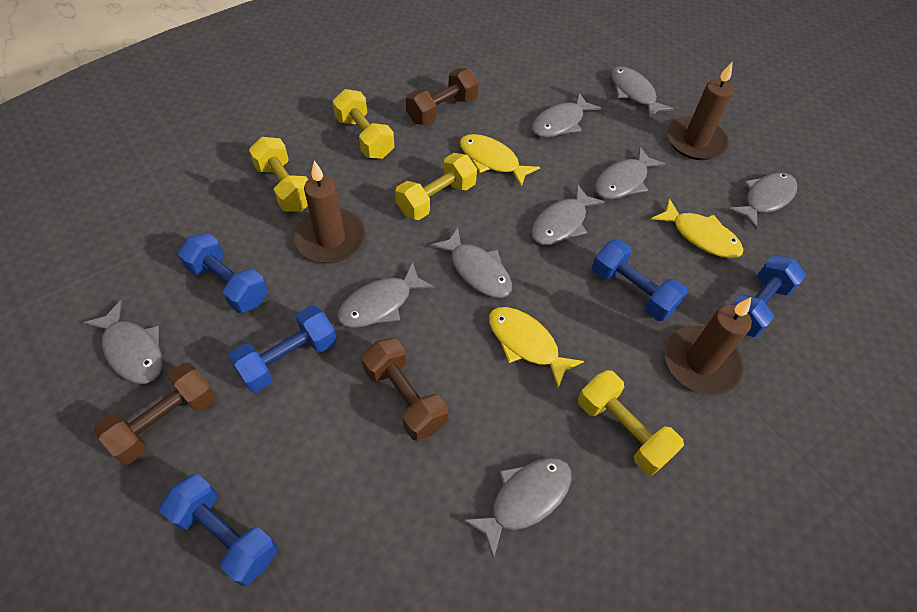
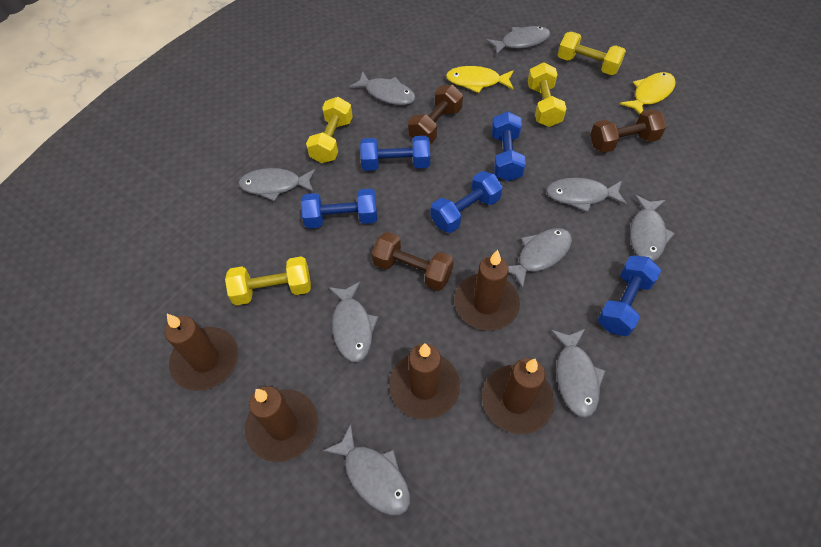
brown candle: [294,161,365,263] [665,297,752,395] [667,61,734,160] = 3 -> [165,314,238,391] [245,386,318,462] [389,343,460,419] [455,250,520,331] [482,358,554,434] = 5
yellow fish: [460,134,540,187] [489,307,584,388] [652,199,743,258] = 3 -> [446,66,514,93] [620,72,676,114] = 2

